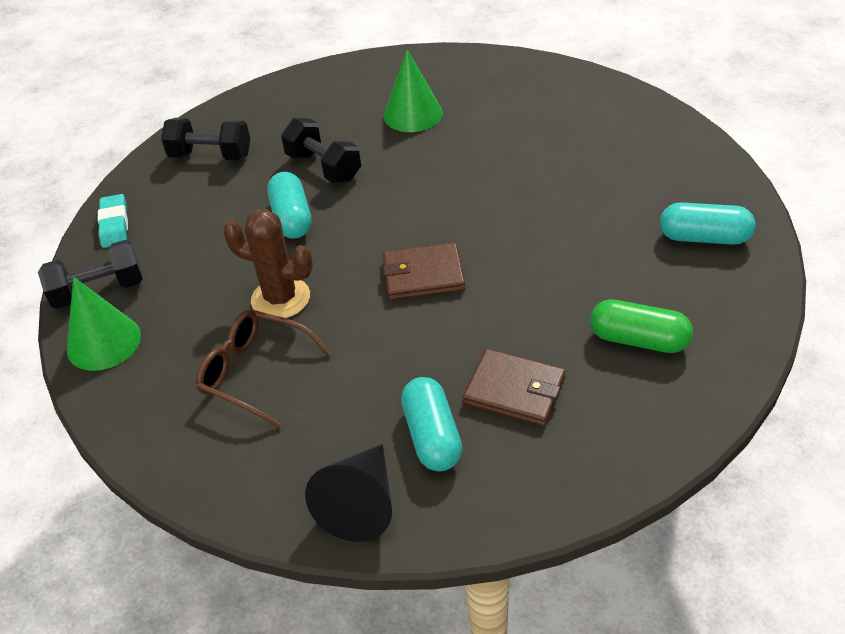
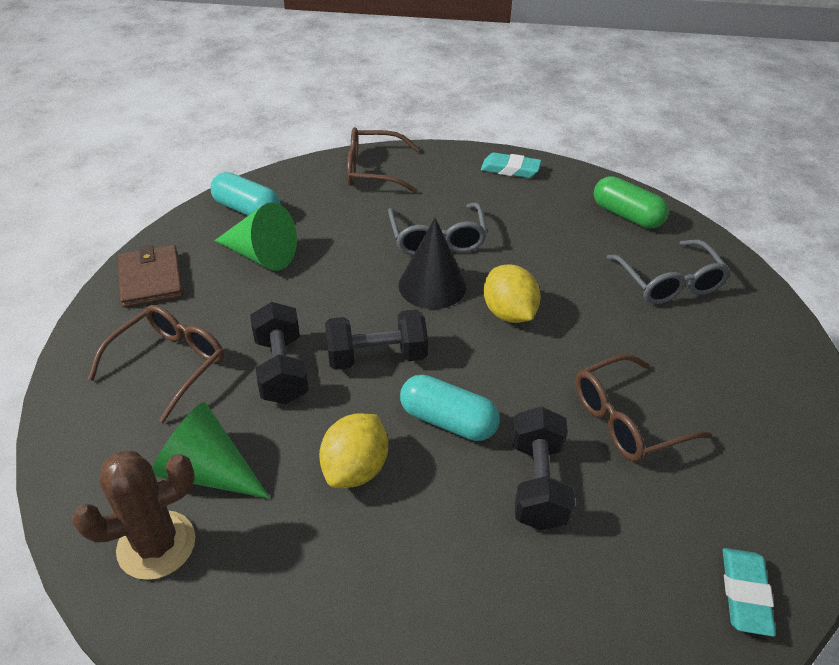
brown glasses: [196,310,331,428] = 1 -> [88,305,224,423] [347,127,419,193] [575,354,712,462] = 3
brown wallet: [382,243,465,300] [463,349,566,426] = 2 -> [118,245,183,308] = 1
grey glasses: none = 0 -> [388,203,487,255] [607,240,731,304] = 2
turquoise capsule: [267,172,311,239] [401,377,462,471] [660,202,755,245] = 3 -> [211,172,281,216] [400,375,500,441] = 2
turquoise eraser: [98,194,128,248] = 1 -> [481,153,541,178] [723,548,776,637] = 2
yellow lemon: none = 0 -> [319,413,388,488] [484,264,541,323] = 2

